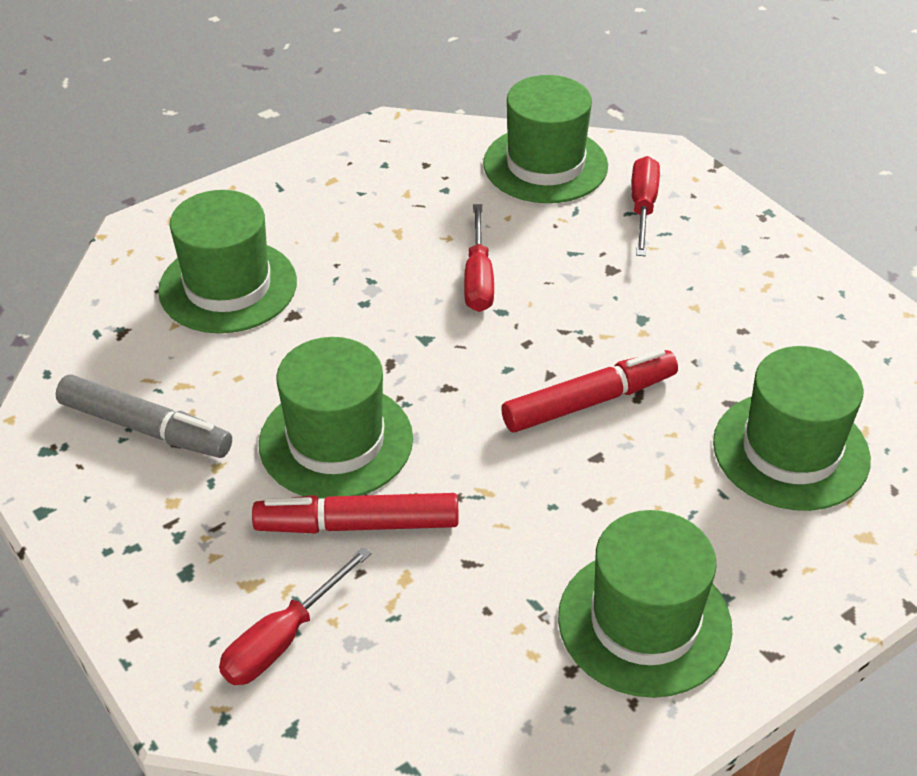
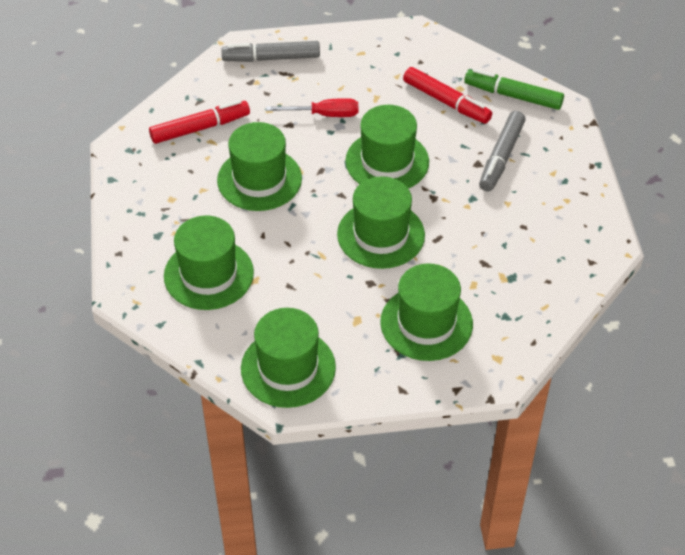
green hat: [158,190,297,333] [259,337,413,499] [483,75,608,203] [558,510,732,698] [713,346,871,511] = 5 -> [164,215,254,310] [217,122,302,211] [241,308,336,408] [337,176,425,269] [345,105,429,188] [380,263,473,361] = 6
green marker: none = 0 -> [464,69,564,110] = 1
grey marker: [56,374,232,458] = 1 -> [221,41,320,62] [479,111,526,191] = 2
red screwdriver: [219,547,372,685] [464,204,494,312] [631,156,660,256] = 3 -> [266,98,358,117] = 1

